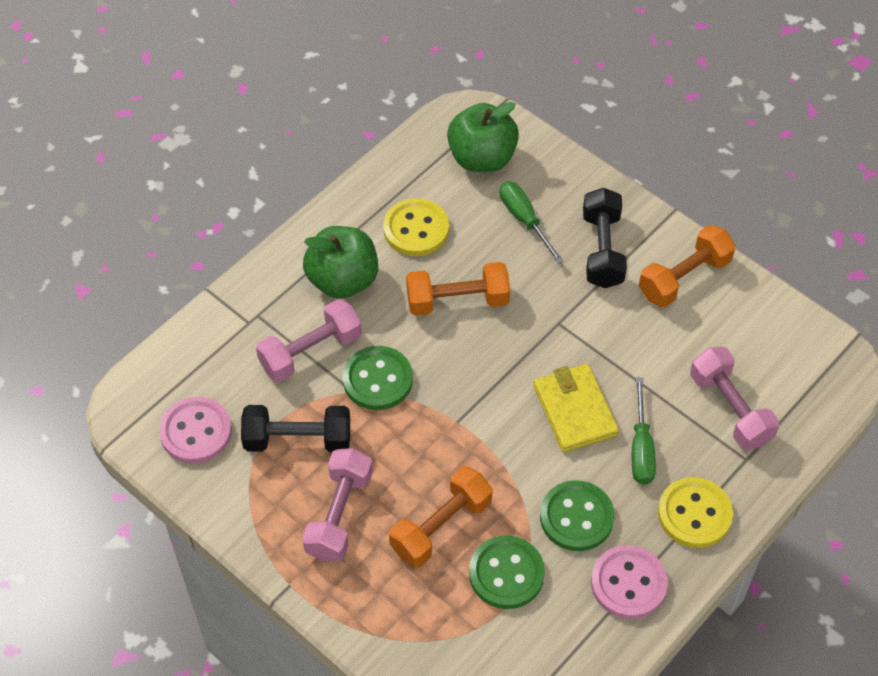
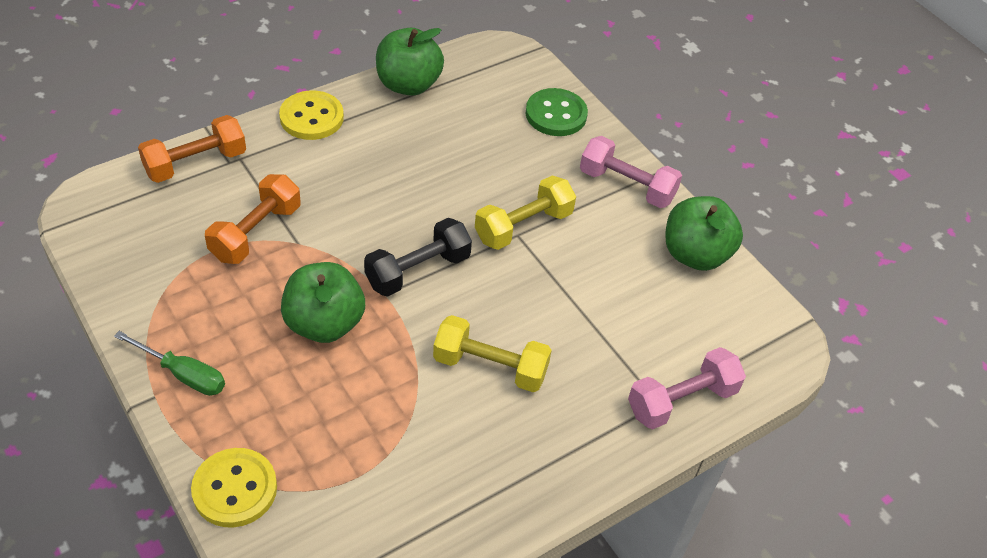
black dumbbell: [241,405,350,452] [583,188,627,288] = 2 -> [364,218,472,297] = 1
green apple: [303,226,378,299] [447,102,519,172] = 2 -> [281,262,365,343] [376,28,444,96] [665,196,743,271] = 3
green button: [343,346,413,410] [469,535,545,609] [540,480,614,551] = 3 -> [526,88,588,136] = 1
green screwdriver: [500,182,564,264] [632,377,656,485] = 2 -> [114,331,225,396] = 1
orange dumbbell: [389,466,493,568] [406,262,510,316] [639,225,736,307] = 3 -> [138,115,246,183] [205,174,301,264] = 2
pink button: [159,397,232,463] [591,545,668,619] = 2 -> none = 0
pink dumbbell: [256,299,362,382] [302,448,373,561] [690,347,779,450] = 3 -> [580,136,682,208] [628,347,746,429] = 2
yellow dumbbell: none = 0 -> [433,315,552,392] [475,175,576,250] = 2
yellow wallet: [533,364,619,452] = 1 -> none = 0

